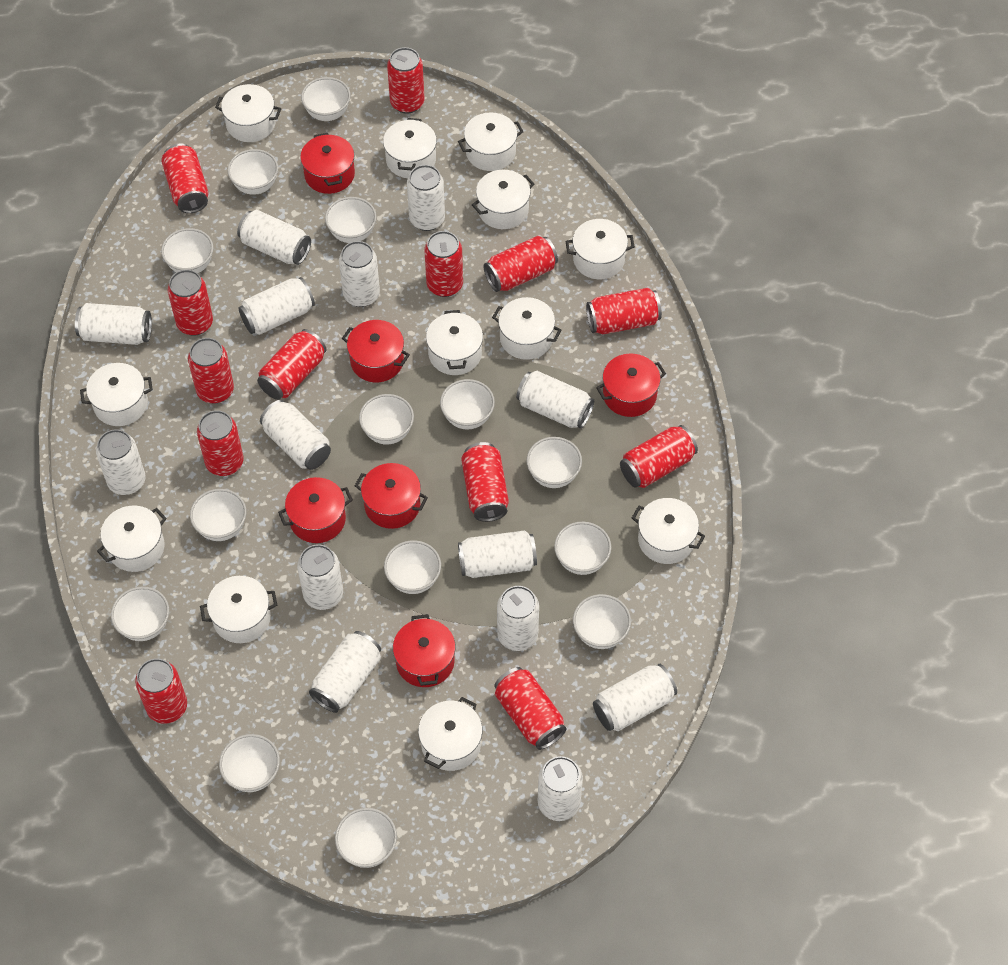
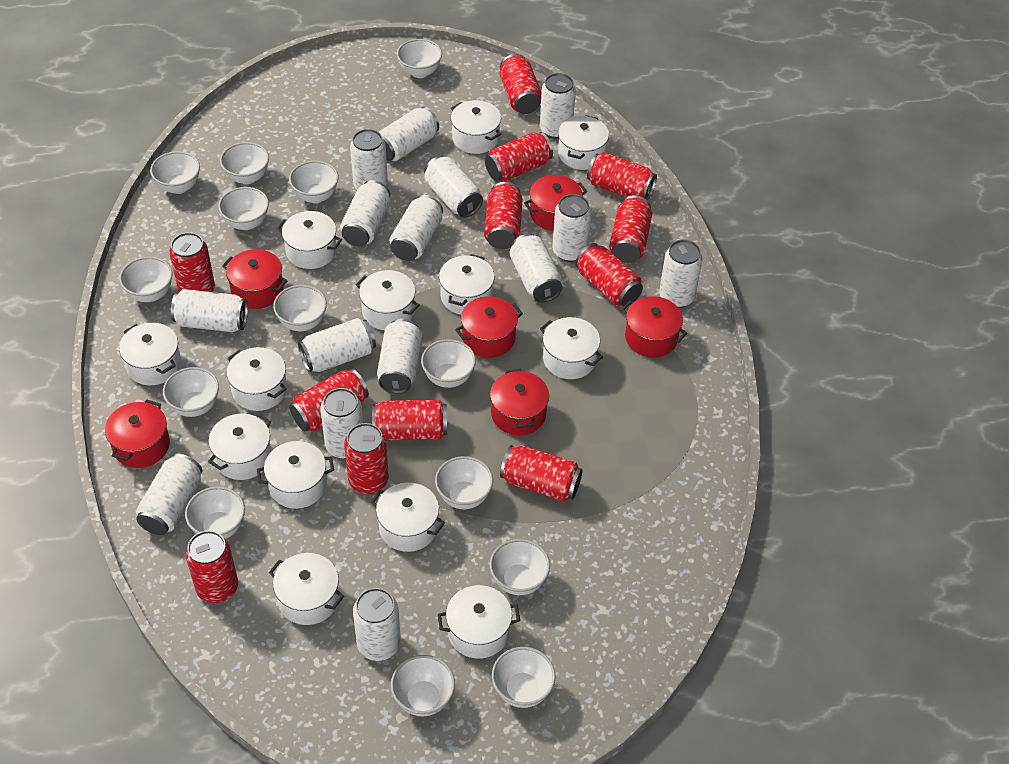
red can: [135,658,187,724] [161,143,209,213] [168,270,213,336] [188,338,234,404] [197,410,244,476] [257,329,326,400] [387,47,425,114] [424,231,463,297] [461,442,509,522] [484,236,558,292] [494,667,567,750] [586,288,662,334] [620,425,698,488] = 13 -> [169,232,215,292] [186,530,238,603] [289,369,369,432] [344,423,389,494] [372,400,447,440] [484,182,523,249] [485,132,553,182] [500,54,542,114] [500,445,583,502] [575,243,643,307] [587,152,657,200] [609,196,652,263] = 12
white can: [75,303,152,345] [96,429,146,495] [237,210,311,265] [239,277,315,335] [260,400,331,470] [297,544,343,610] [309,631,381,713] [339,241,380,307] [407,165,445,231] [458,530,537,578] [497,586,539,651] [516,371,594,429] [538,756,583,821] [593,664,677,731] = 14 -> [136,454,203,535] [171,289,248,332] [298,318,376,372] [320,388,363,459] [340,180,391,247] [350,129,388,190] [353,588,401,661] [377,319,422,394] [379,107,439,161] [389,195,443,261] [424,156,483,217] [510,234,563,302] [540,73,576,139] [552,194,592,262] [659,240,703,308] = 15
white pot: [80,363,153,426] [97,506,167,572] [200,576,277,643] [215,84,281,142] [383,118,437,178] [418,697,482,771] [426,310,483,375] [458,112,524,171] [472,170,534,229] [492,297,562,360] [565,219,635,279] [632,498,705,564] = 12 -> [119,323,181,385] [208,414,271,480] [226,347,287,411] [257,441,334,509] [269,553,344,625] [277,211,342,269] [356,270,420,330] [371,483,445,552] [438,585,520,659] [439,254,495,315] [451,100,502,154] [540,317,603,379] [558,115,609,170] = 13

